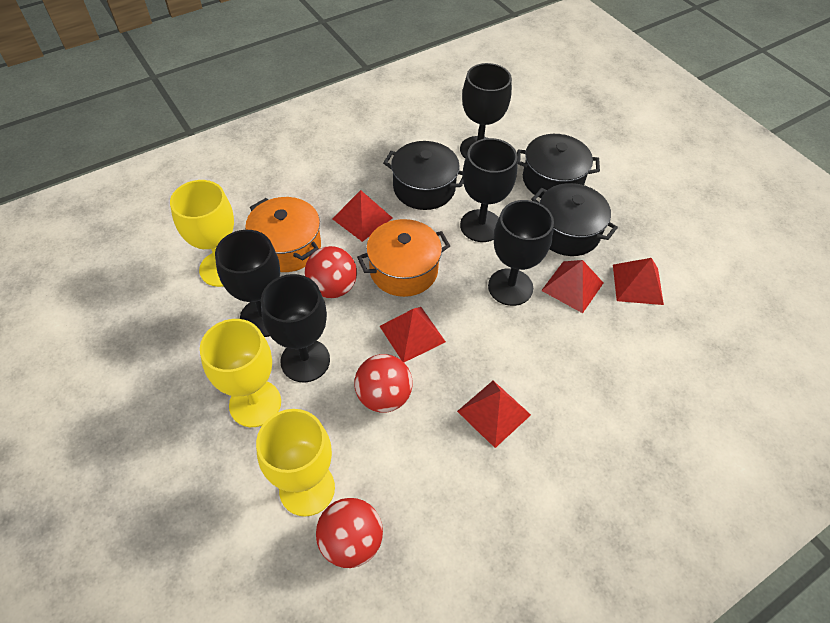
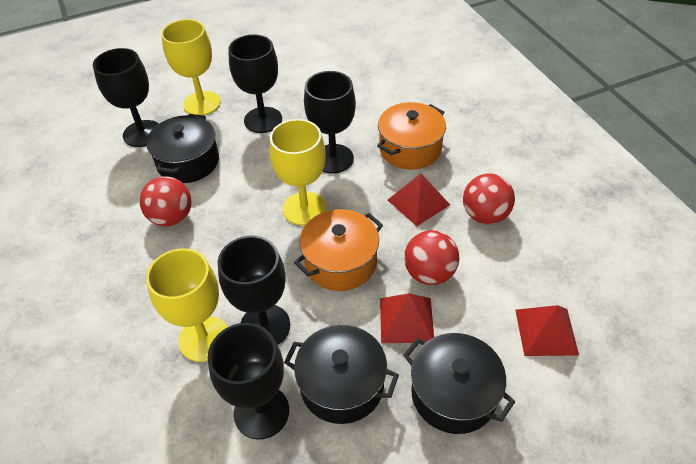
red pyramid: [332,190,393,242] [380,307,446,362] [457,381,531,448] [541,260,603,313] [613,258,664,305] = 5 -> [380,293,434,343] [388,173,450,226] [515,305,579,356] = 3

